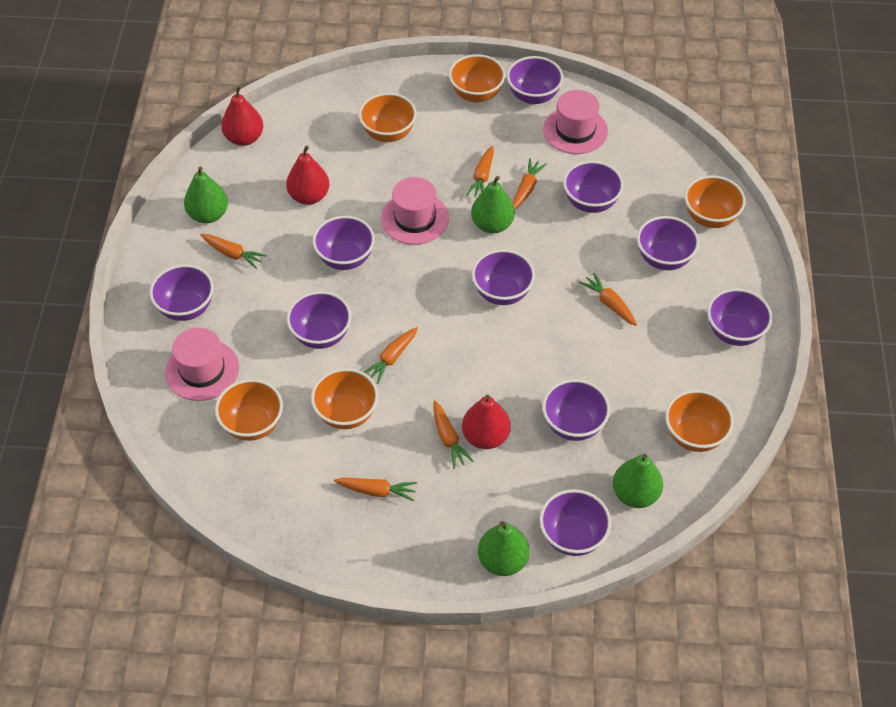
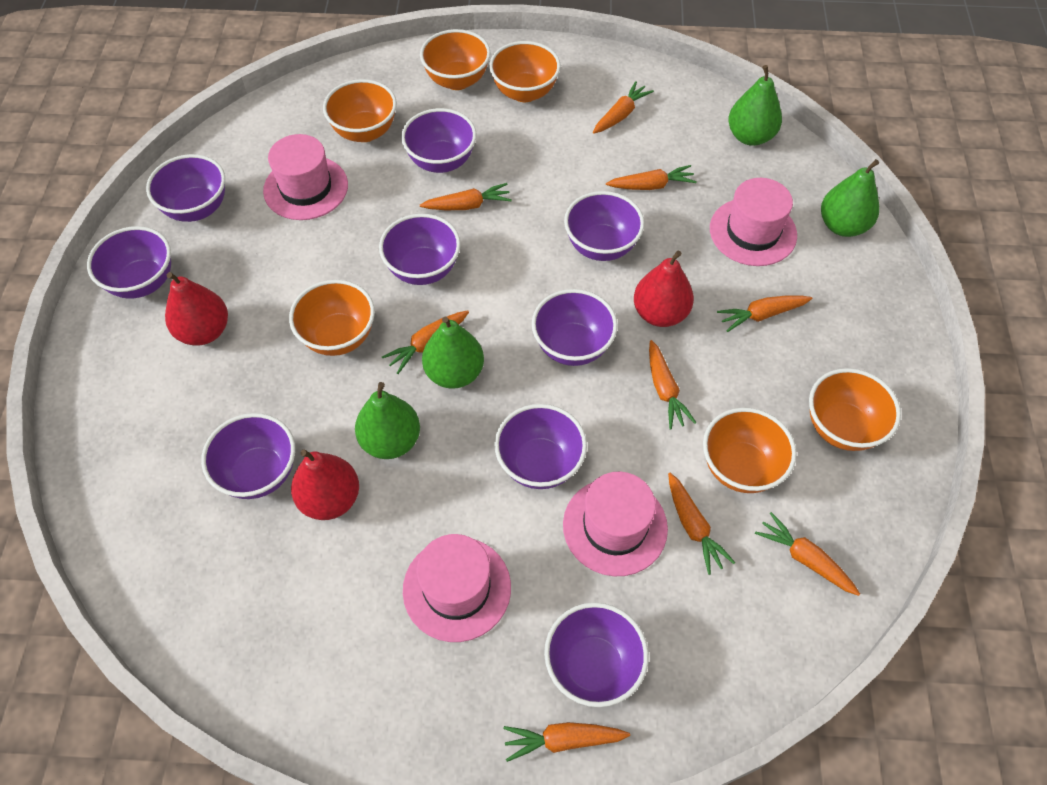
orange carrot: [200,234,267,269] [334,477,417,502] [364,327,418,384] [433,400,474,469] [466,146,494,197] [512,158,547,209] [579,272,637,326] = 7 -> [382,310,469,374] [420,183,512,210] [503,722,630,762] [593,81,654,134] [606,165,697,190] [649,340,697,430] [668,473,735,575] [717,295,812,332] [755,512,860,596] = 9
pink hat: [165,328,239,401] [381,177,449,245] [543,90,608,154] = 3 -> [263,134,348,220] [403,534,511,642] [563,472,668,576] [710,178,797,266] = 4
purple bowl: [149,264,214,321] [287,291,352,349] [313,216,375,270] [472,249,535,305] [507,56,564,104] [539,489,611,556] [542,379,610,441] [563,161,624,213] [637,216,699,270] [707,288,773,346] = 10 -> [87,226,171,299] [146,154,225,222] [201,413,295,499] [379,214,461,285] [401,108,477,173] [494,404,587,489] [532,289,617,366] [544,602,649,707] [564,191,644,261] = 9

